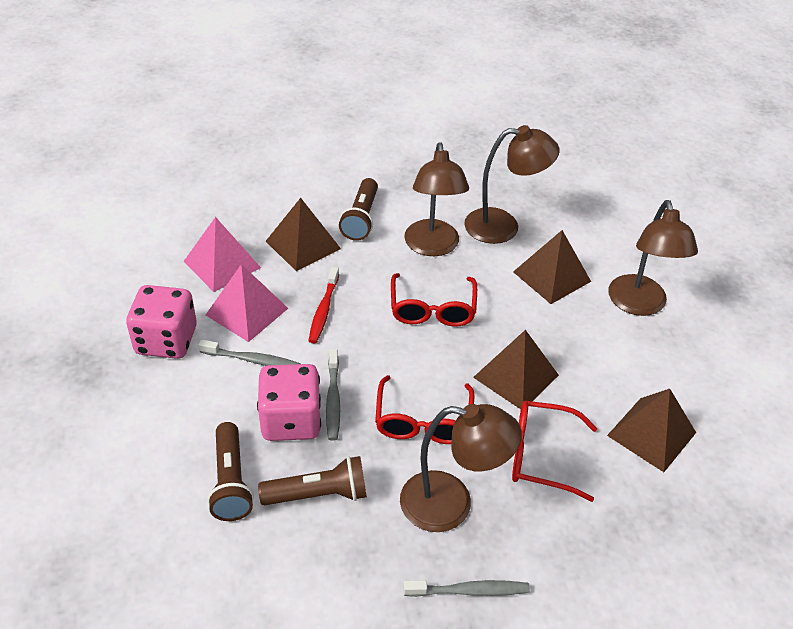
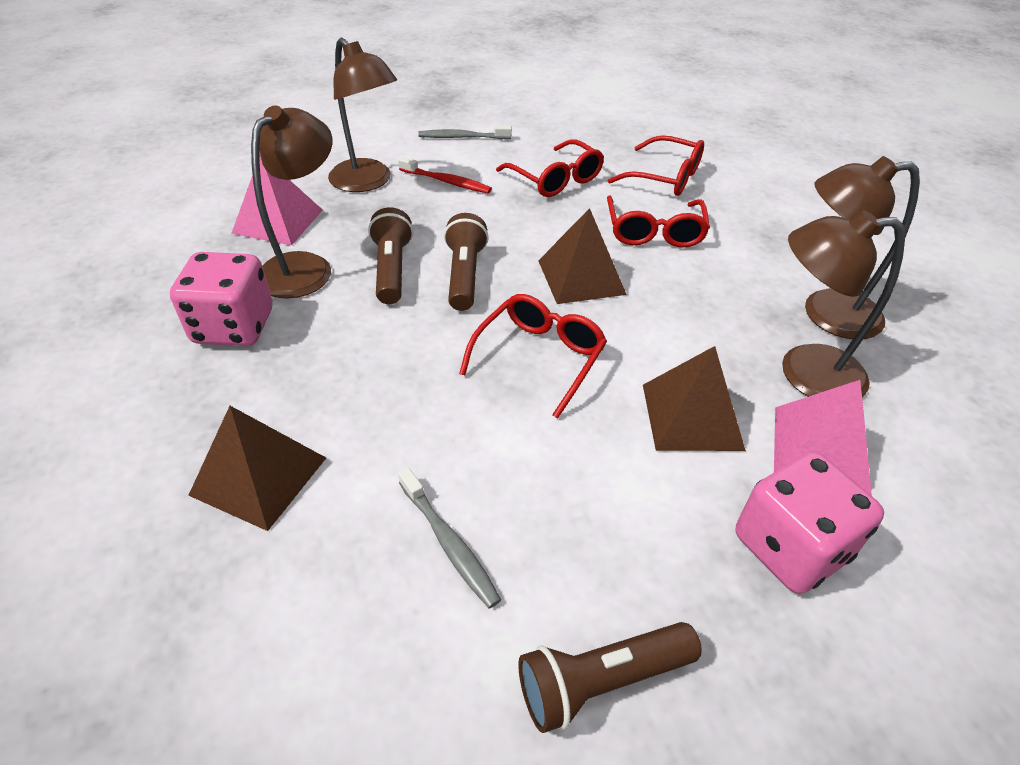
brown pyramid: [266,198,341,271] [473,330,559,409] [513,230,591,304] [607,389,696,472] = 4 -> [188,406,326,531] [538,208,627,304] [643,346,746,451] = 3
grey toothbrush: [199,339,301,366] [326,349,340,441] [403,580,530,597] = 3 -> [398,468,501,609] [418,125,512,139] = 2
red glasses: [375,375,475,444] [391,273,477,327] [512,401,597,502] = 3 -> [459,294,607,419] [496,139,604,197] [607,195,710,248] [608,135,704,196] = 4

